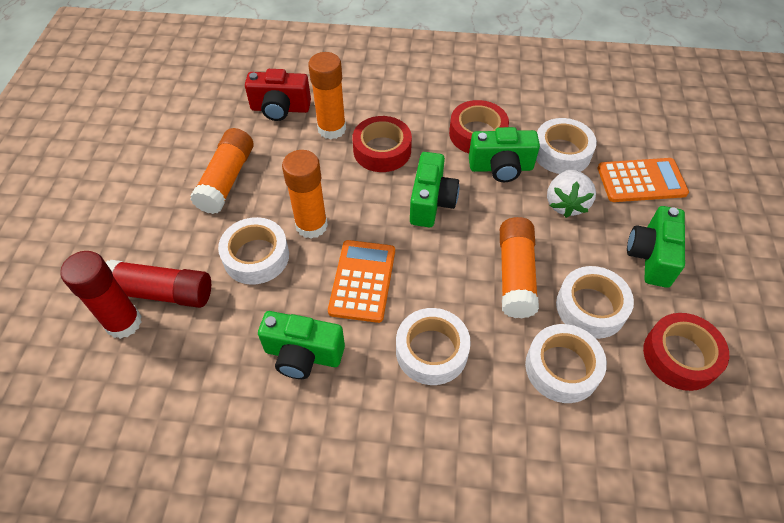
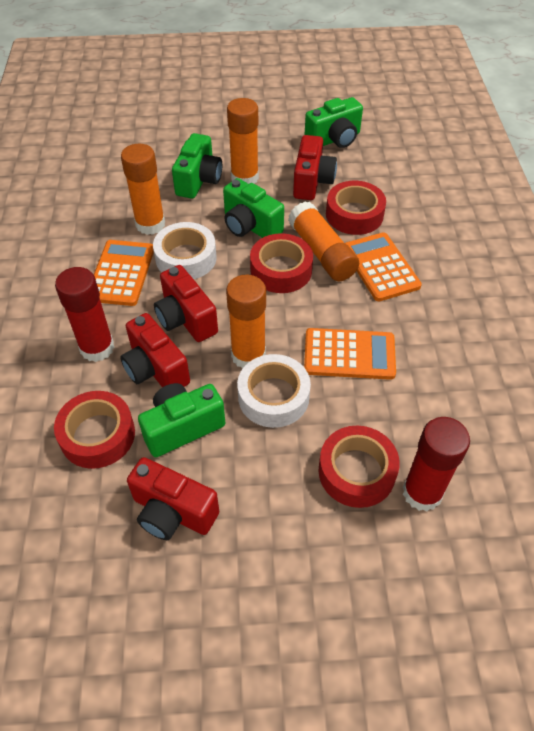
orange calculator: [328,240,395,323] [597,158,689,202] = 2 -> [94,240,154,306] [304,328,396,380] [345,232,422,301] = 3
red camera: [245,69,311,121] = 1 -> [120,313,190,387] [127,457,219,540] [154,265,218,342] [293,135,337,200] = 4
red tape: [352,116,412,172] [449,100,509,153] [643,313,729,391] = 3 -> [54,391,135,469] [250,233,313,293] [319,426,400,508] [326,181,386,235] = 4
white strawberry: [547,170,596,218] = 1 -> none = 0
white tape: [218,217,289,285] [396,308,471,385] [525,324,607,403] [536,118,597,174] [556,266,634,339] = 5 -> [153,222,217,279] [237,354,311,428] = 2

